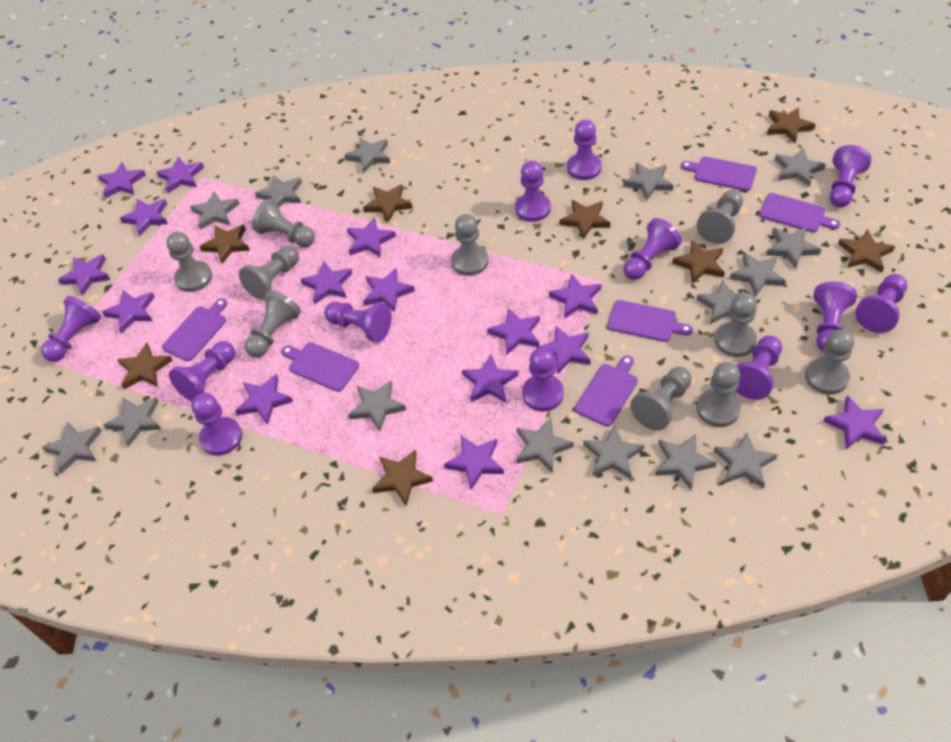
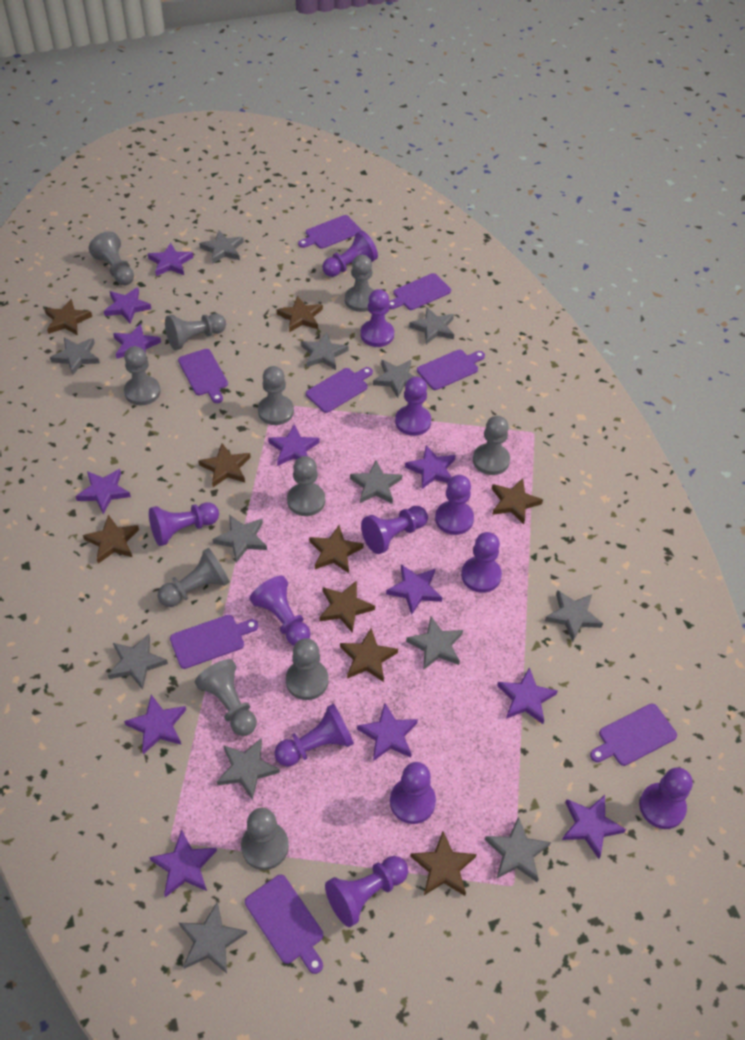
brown star: [117,343,173,389] [199,225,250,264] [363,184,412,223] [372,449,433,506] [560,200,610,240] [672,240,725,284] [767,107,816,143] [838,229,895,273] = 8 -> [45,299,92,335] [83,515,139,564] [198,443,251,487] [277,296,323,332] [309,525,364,573] [320,580,375,633] [340,628,398,682] [410,832,477,896] [492,478,543,524] = 9
grey pawn: [166,232,212,292] [239,246,299,300] [245,291,301,357] [252,199,315,247] [451,214,489,276] [630,367,692,431] [697,190,743,244] [697,362,741,427] [715,292,757,357] [805,329,854,395] = 10 -> [89,232,134,285] [124,346,161,405] [158,548,230,607] [165,313,226,350] [195,659,257,736] [241,808,289,870] [258,366,294,425] [286,638,329,700] [287,456,325,516] [345,255,374,312] [473,416,510,475] = 11
grey star: [42,421,102,474] [104,397,161,447] [190,191,239,230] [255,175,302,207] [344,138,390,173] [348,381,406,432] [517,418,574,473] [583,425,644,479] [623,163,674,201] [655,434,717,490] [696,279,752,324] [714,432,778,488] [730,252,786,297] [766,227,821,269] [774,148,826,187] = 15 -> [50,338,100,375] [108,634,168,690] [179,902,247,974] [199,231,244,264] [213,515,267,563] [217,738,280,800] [301,332,348,370] [350,460,402,504] [373,360,415,398] [406,617,463,669] [409,307,454,344] [485,817,551,882] [545,590,603,642] = 13
purple cutting board: [162,298,227,361] [281,342,359,392] [575,355,638,426] [607,300,693,342] [681,157,757,191] [759,193,840,233] = 6 -> [170,615,258,669] [178,349,228,403] [245,875,323,974] [298,215,361,249] [306,367,373,413] [389,273,451,310] [417,350,485,390] [590,703,677,766] = 8
purple star: [58,254,110,296] [98,162,146,198] [102,290,155,334] [120,199,168,236] [156,156,204,193] [235,374,293,425] [300,261,352,304] [347,217,396,258] [363,268,415,312] [444,436,504,490] [462,355,518,403] [487,308,540,356] [536,325,591,374] [549,274,602,319] [823,395,886,450] = 15 -> [75,469,131,514] [104,287,151,324] [113,323,161,359] [124,695,186,754] [148,243,193,276] [149,829,217,897] [268,424,320,466] [357,703,418,761] [386,564,443,615] [405,445,455,489] [497,667,558,724] [562,795,626,859] = 12

